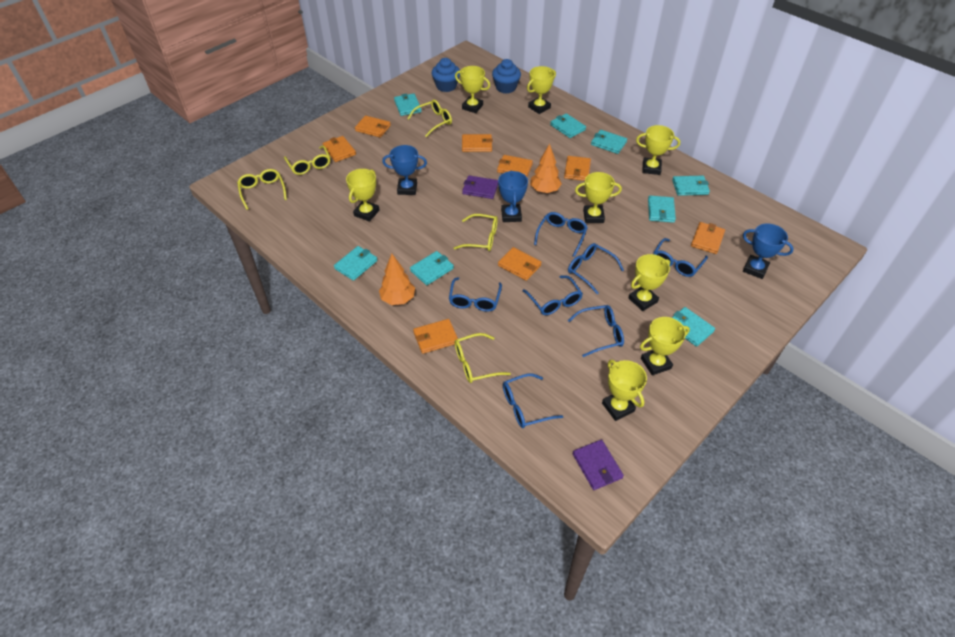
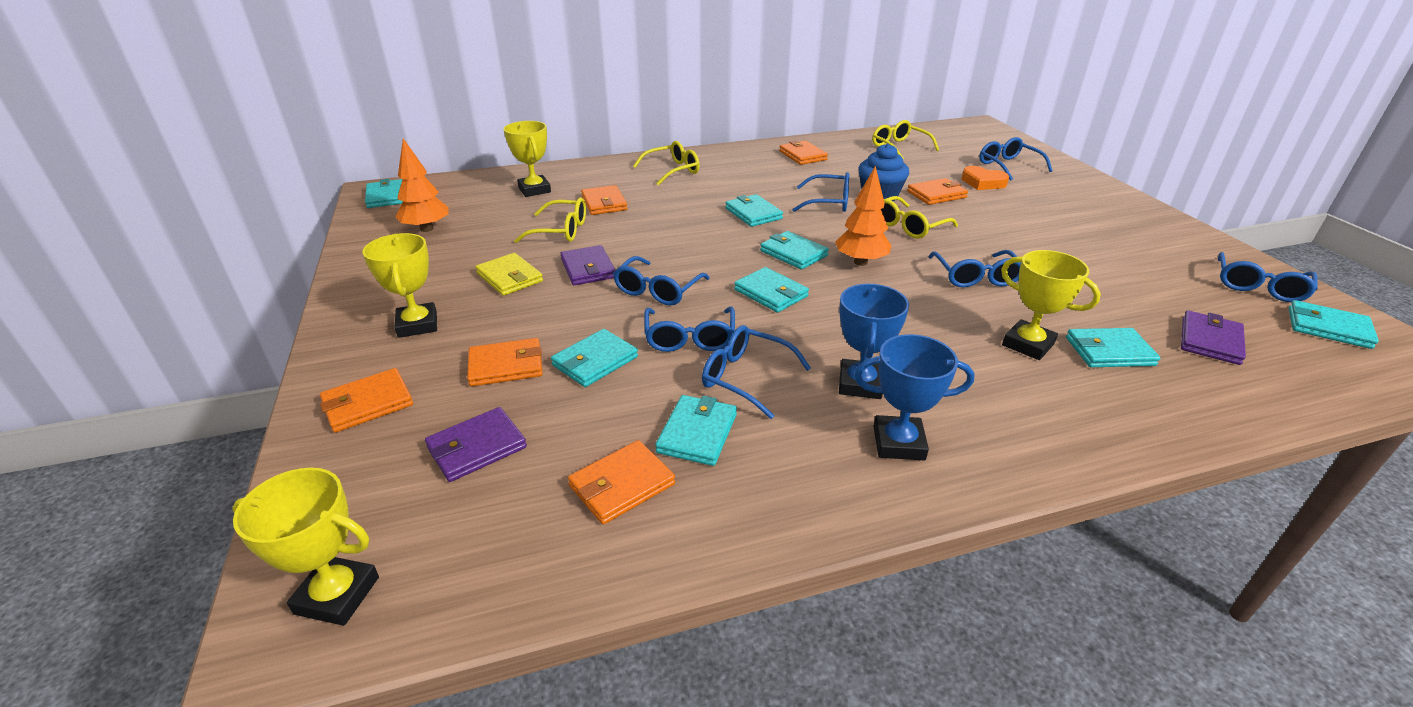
blue cupcake: [432,58,460,92] [492,59,521,94] = 2 -> [858,143,910,201] = 1
blue trophy: [382,145,427,195] [498,171,528,222] [743,223,794,279] = 3 -> [839,284,909,399] [854,334,975,461] = 2
orange heart: none = 0 -> [962,166,1009,190] = 1
orange wallet: [322,136,356,162] [355,115,391,138] [413,319,458,354] [462,134,493,152] [497,155,533,177] [498,247,542,281] [564,156,591,181] [691,222,725,254] = 8 -> [320,368,413,433] [467,338,543,387] [568,440,675,525] [581,185,627,215] [779,141,828,165] [907,178,968,205] = 6
purple wallet: [462,176,498,199] [572,440,624,490] = 2 -> [425,407,527,482] [560,245,616,285] [1181,310,1246,365] = 3
yellow glasses: [237,169,287,210] [284,146,330,175] [407,100,452,137] [454,214,498,251] [455,333,511,383] = 5 -> [514,198,586,243] [633,141,700,186] [872,120,939,160] [881,196,958,239] = 4
yellow trophy: [346,169,380,222] [455,66,490,113] [527,66,556,114] [575,172,622,223] [602,360,647,421] [629,254,670,311] [636,125,680,175] [640,317,690,375] = 8 -> [232,468,379,626] [362,233,437,338] [504,121,551,197] [1001,250,1101,360] = 4
yellow wallet: none = 0 -> [475,253,543,296] = 1

